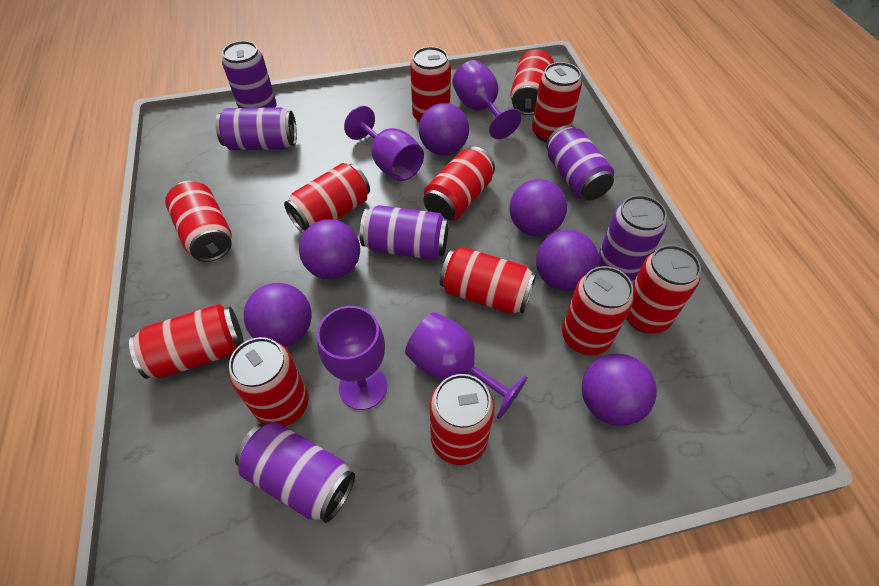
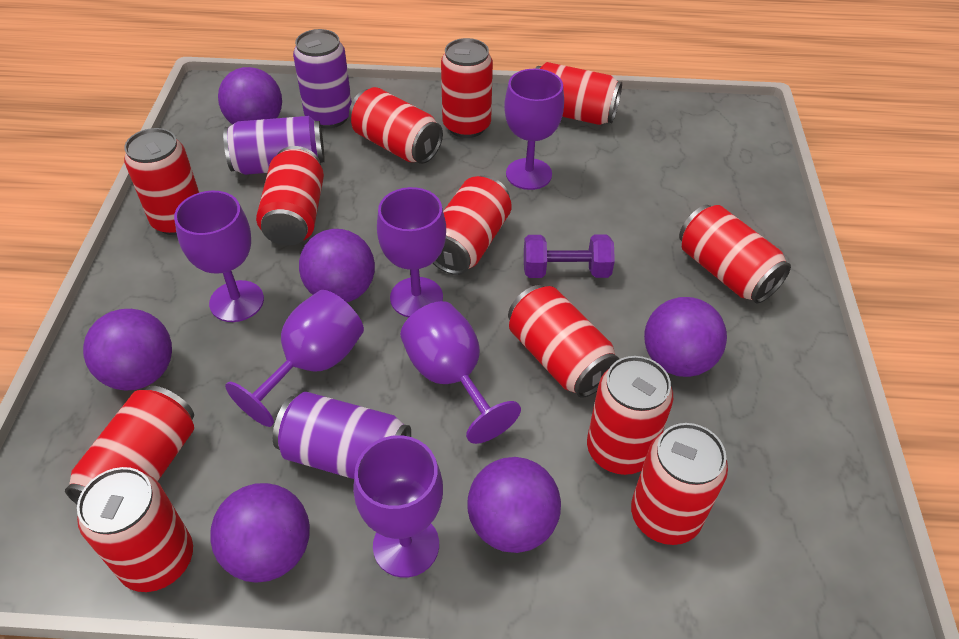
purple can: [215,107,297,150] [222,41,277,108] [235,422,355,523] [360,205,449,260] [546,125,614,200] [598,195,667,281] = 6 -> [223,116,325,175] [273,392,411,479] [293,29,352,128] = 3
purple dumbbell: none = 0 -> [524,234,615,278] = 1
purple goblet: [317,306,387,410] [344,106,424,181] [405,312,528,419] [452,60,521,139] = 4 -> [174,191,264,322] [225,290,364,427] [353,435,443,578] [377,187,446,317] [400,301,521,444] [504,69,564,190] = 6

